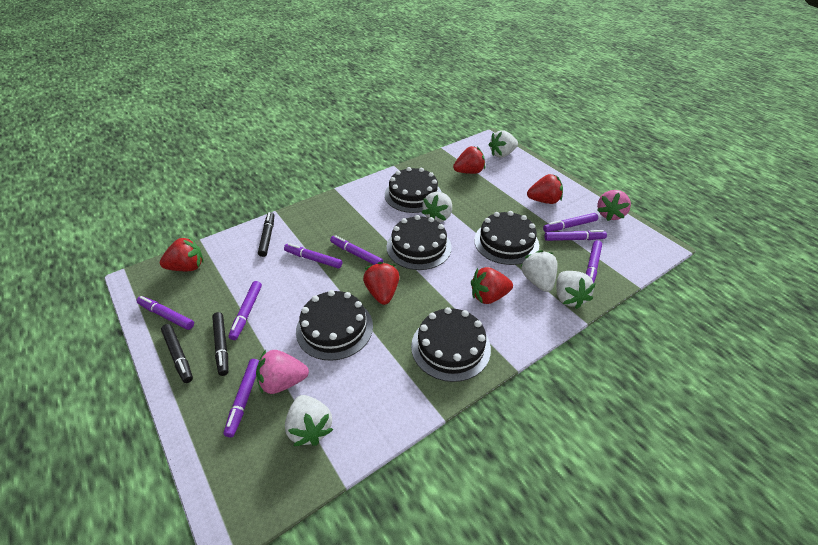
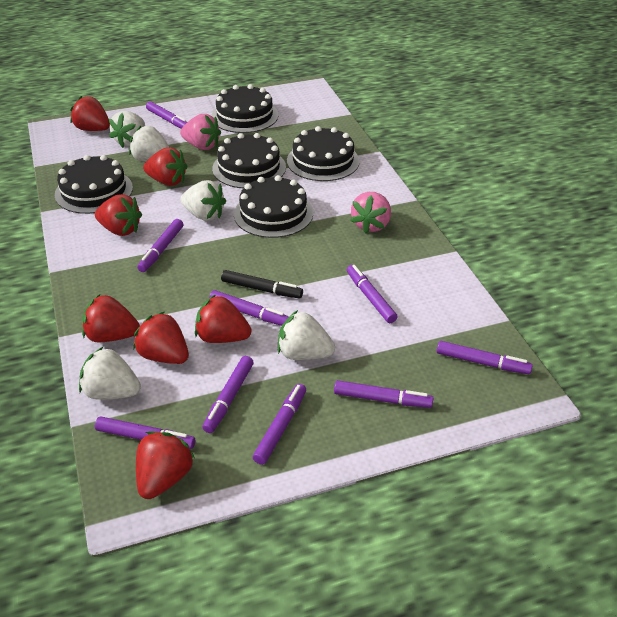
black marker: [161,324,193,383] [212,312,228,376] [258,212,274,257] = 3 -> [221,270,303,299] = 1
purple marker: [136,296,194,330] [223,359,259,437] [228,281,262,340] [284,243,342,269] [330,235,383,265] [543,213,598,232] [544,230,607,241] [586,240,602,283] = 8 -> [95,416,195,449] [137,219,183,272] [146,101,187,128] [202,356,254,433] [209,290,289,326] [253,384,306,465] [334,380,433,408] [347,265,397,323] [437,341,533,374] = 9
red strawberry: [160,237,204,271] [363,262,399,305] [453,146,485,174] [471,267,513,304] [527,174,563,204] = 5 -> [71,96,110,131] [82,294,140,342] [95,194,142,236] [133,312,189,364] [136,431,195,499] [143,147,187,186] [195,294,252,343] = 7

